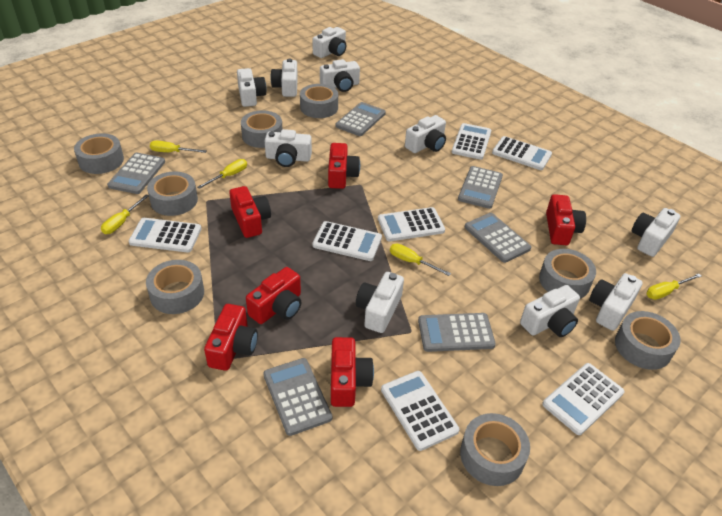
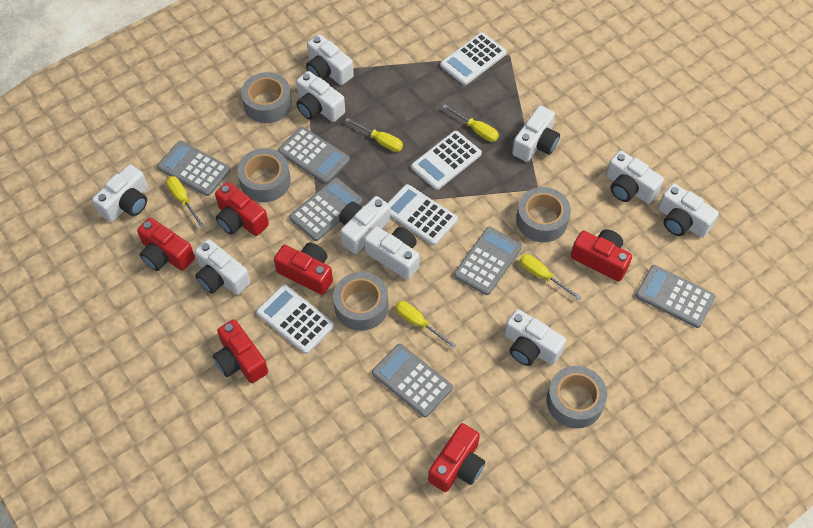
grey tape: [74,133,124,174] [146,260,204,314] [147,171,198,216] [241,110,282,148] [300,84,338,118] [460,413,530,486] [539,249,596,299] [615,311,681,370] = 8 -> [237,148,291,202] [241,72,292,123] [333,272,389,331] [516,187,571,242] [546,366,607,428] = 5
white calculator: [129,218,202,253] [312,221,382,261] [378,207,445,241] [381,371,459,451] [452,123,491,160] [492,136,552,170] [542,363,625,435] = 7 -> [256,285,334,354] [388,184,458,245] [411,131,482,190] [440,32,506,85] = 4

